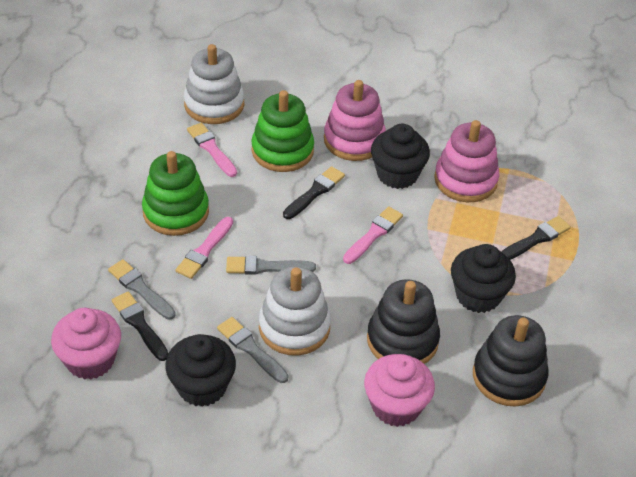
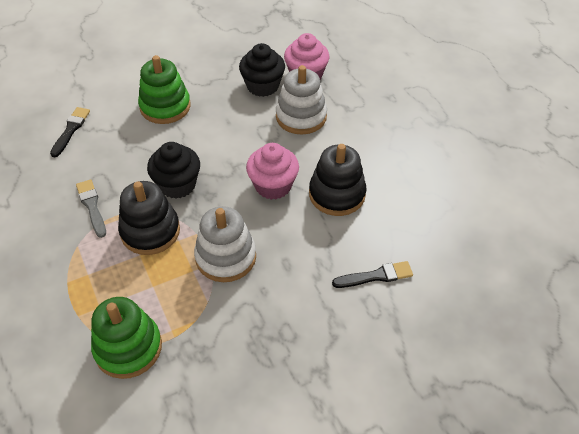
black brush: [112,291,169,361] [283,166,345,219] [501,216,571,260] = 3 -> [50,107,90,157] [332,261,413,288] = 2
black cupcake: [165,334,236,407] [371,124,430,189] [451,244,516,313] = 3 -> [147,142,200,199] [239,43,285,97] = 2
grey brush: [108,259,176,320] [217,317,288,383] [226,256,316,275] = 3 -> [76,179,106,238] = 1
pink brush: [176,217,233,279] [187,123,237,177] [343,206,403,264] = 3 -> none = 0
pink stacking toy: [324,80,386,161] [434,120,499,202] = 2 -> none = 0

